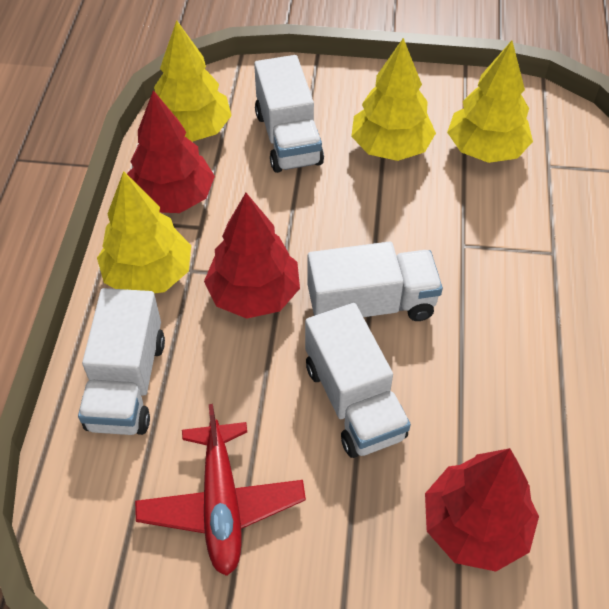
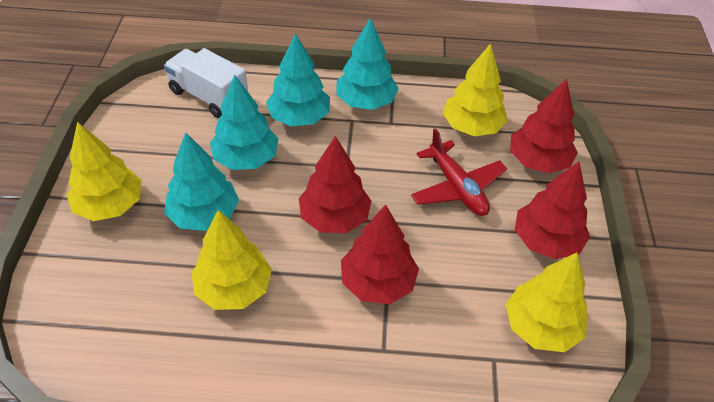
red tree: [127,90,215,213] [204,193,300,319] [425,448,539,572] = 3 -> [299,136,372,233] [341,204,419,304] [510,79,578,173] [515,161,590,259] = 4
turquoise tree: none = 0 -> [164,132,239,231] [210,75,279,170] [266,33,330,126] [336,18,399,110] = 4
white truck: [78,288,165,435] [254,55,324,173] [305,303,411,458] [307,241,443,321] = 4 -> [164,48,248,118] = 1

